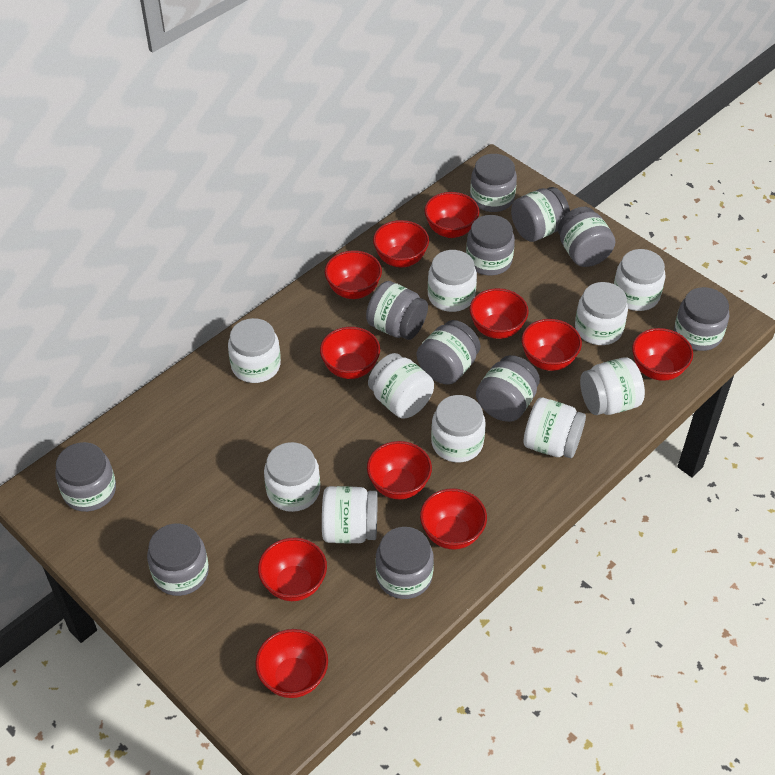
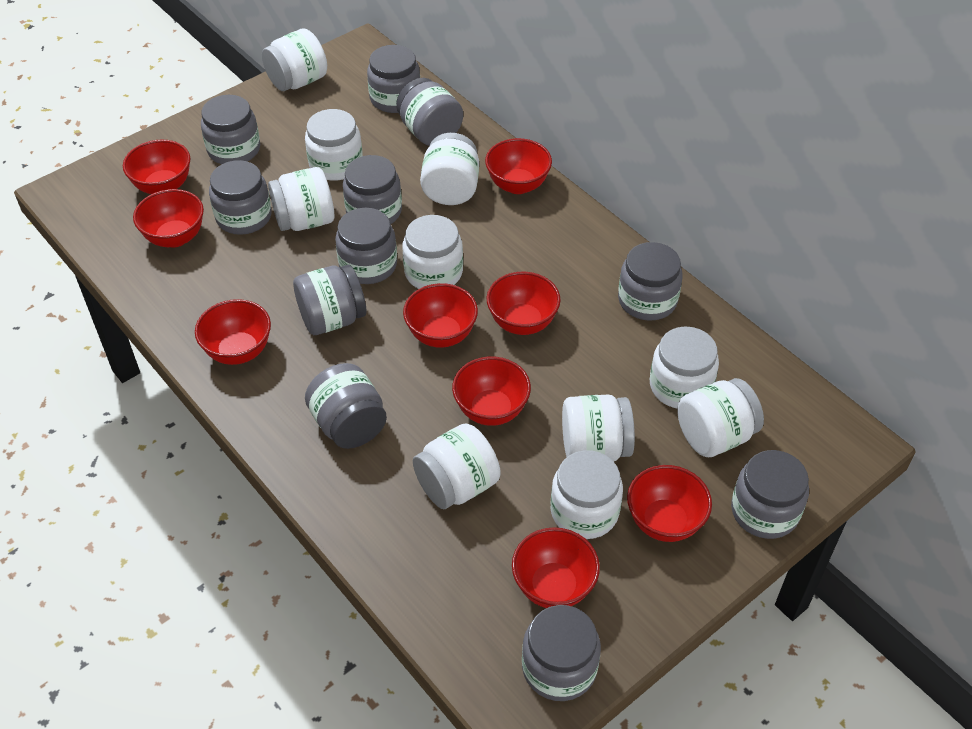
red bowl: [255,629,328,698] [258,537,327,601] [320,327,380,379] [325,250,382,299] [367,441,432,499] [373,220,429,268] [420,488,487,550] [424,192,479,238] [470,288,529,339] [522,319,582,371] [632,328,693,381] = 11 -> [123,140,190,194] [133,189,204,248] [195,299,271,365] [403,283,478,348] [452,356,531,426] [485,138,552,194] [487,272,561,335] [512,527,600,608] [627,465,712,542] = 9

